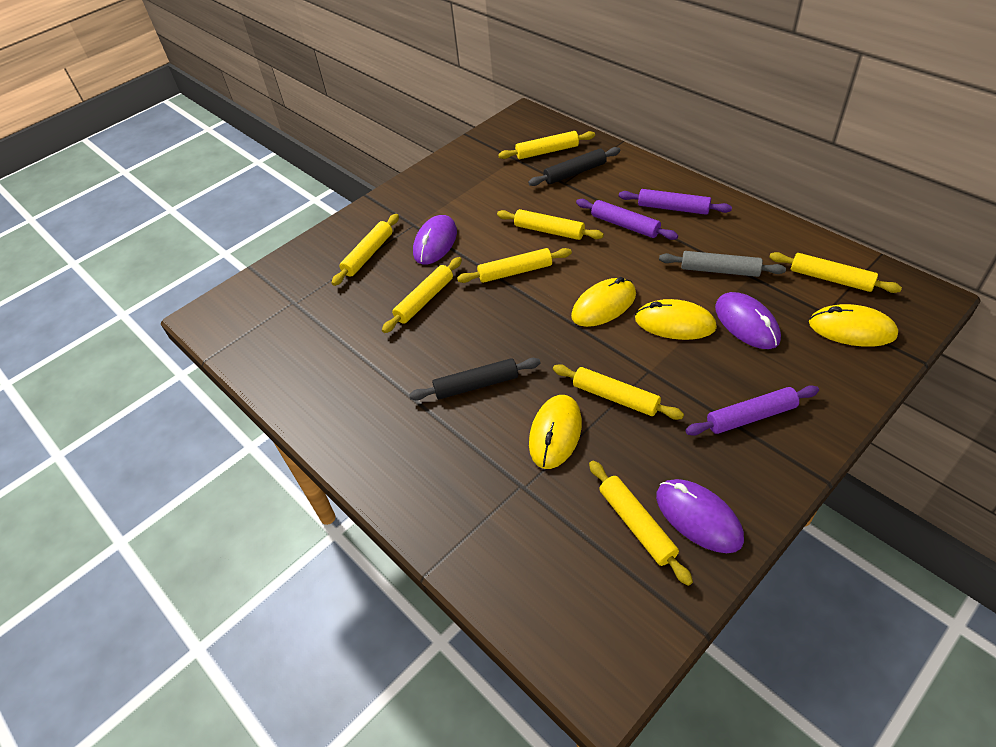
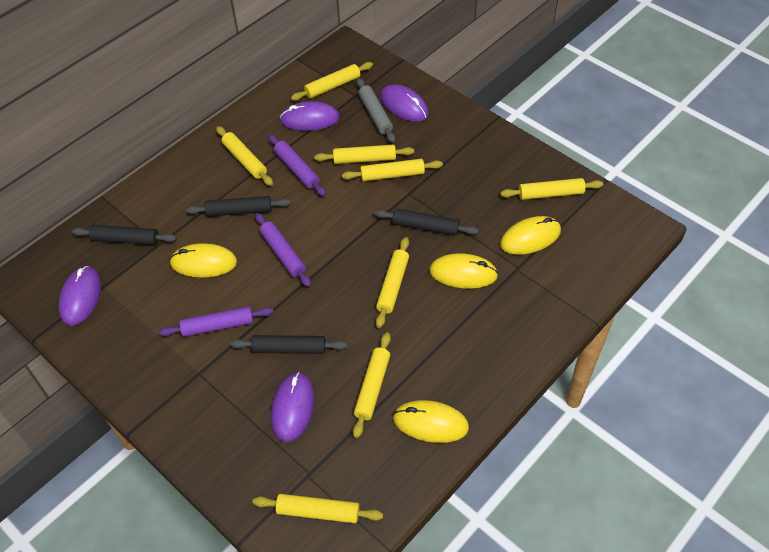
black rolling pin: [409,358,540,400] [528,147,620,186] = 2 -> [72,225,176,245] [186,196,291,217] [230,335,347,354] [374,209,479,236] = 4
purple mouse: [413,215,457,265] [656,479,744,553] [715,292,781,349] = 3 -> [58,266,101,326] [271,372,315,442] [280,101,340,131] [380,84,429,122] = 4

